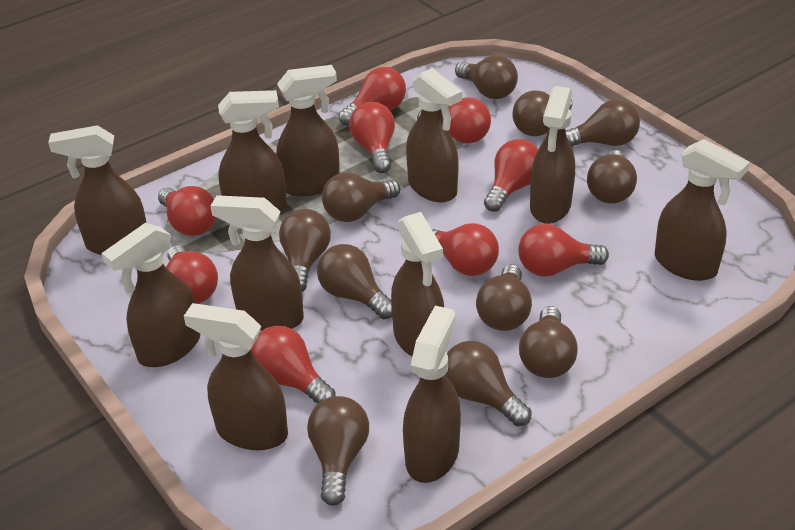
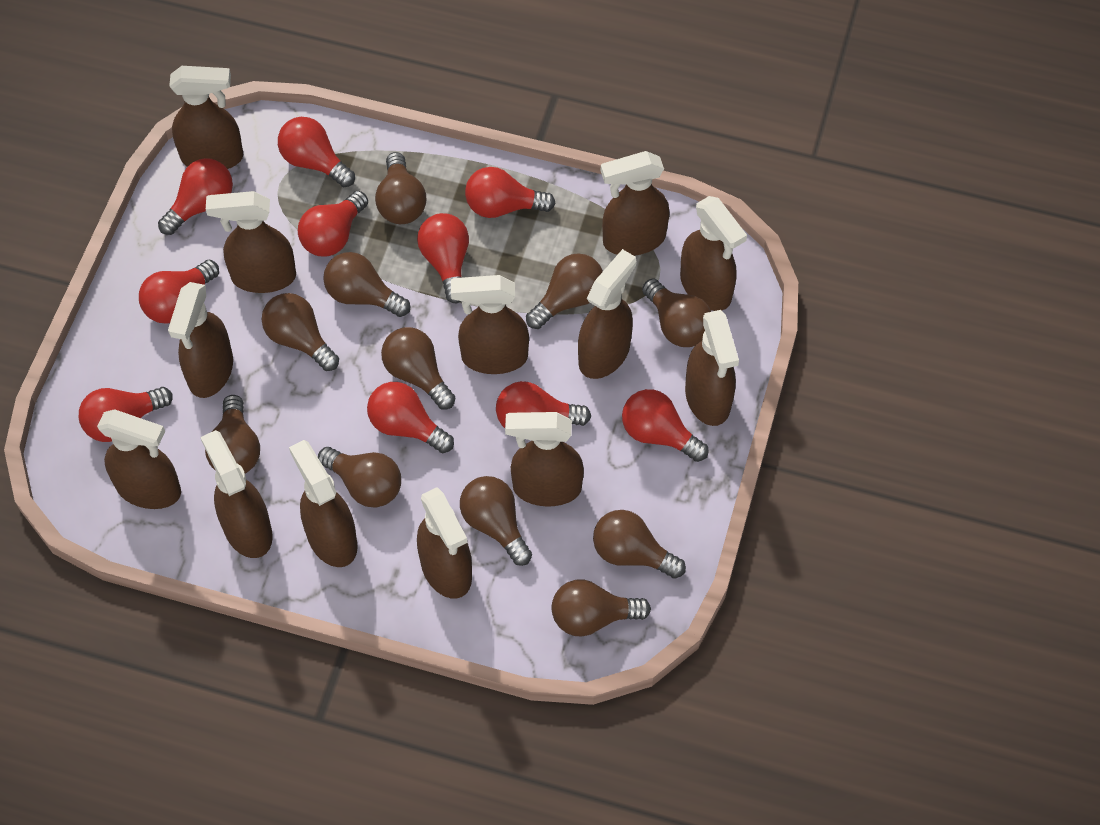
brown spray bottle: [48,125,146,255] [101,223,200,367] [184,303,288,450] [210,195,304,331] [218,90,286,211] [276,65,340,197] [391,212,444,356] [403,306,461,483] [406,68,462,202] [530,86,575,224] [655,139,750,281] = 11 -> [97,409,181,509] [168,282,233,398] [169,66,244,169] [200,430,273,558] [206,191,296,293] [289,440,358,567] [417,487,472,599] [451,275,529,374] [505,412,584,507] [578,249,636,379] [601,151,670,256] [680,196,747,311] [685,310,739,426] = 13
red light bulb: [158,186,217,236] [166,245,218,304] [251,326,336,404] [339,67,406,126] [349,102,395,173] [417,97,491,143] [432,223,499,276] [484,139,538,212] [518,224,609,277] = 9 -> [79,387,173,442] [139,260,219,324] [158,158,233,235] [278,117,355,187] [298,191,368,257] [367,382,454,453] [417,213,469,303] [465,167,556,218] [496,381,591,428] [622,389,708,462] = 10

